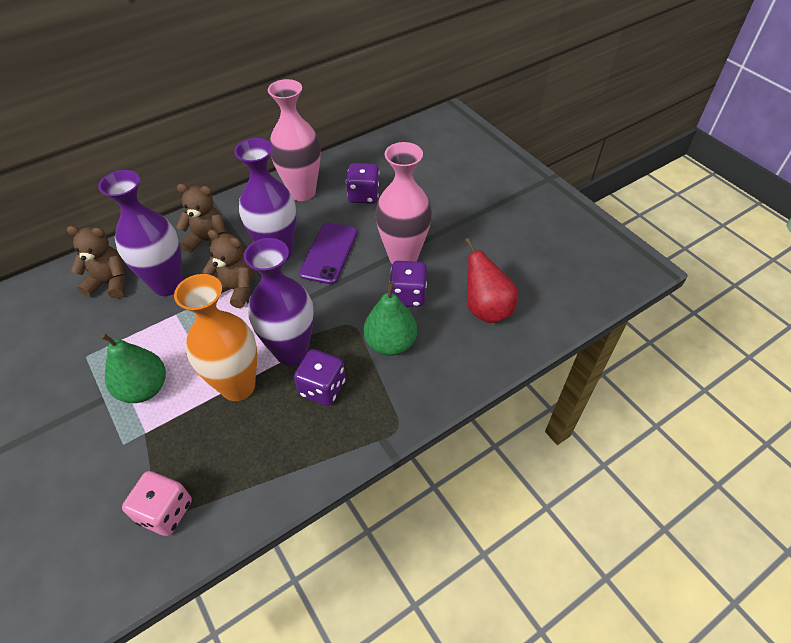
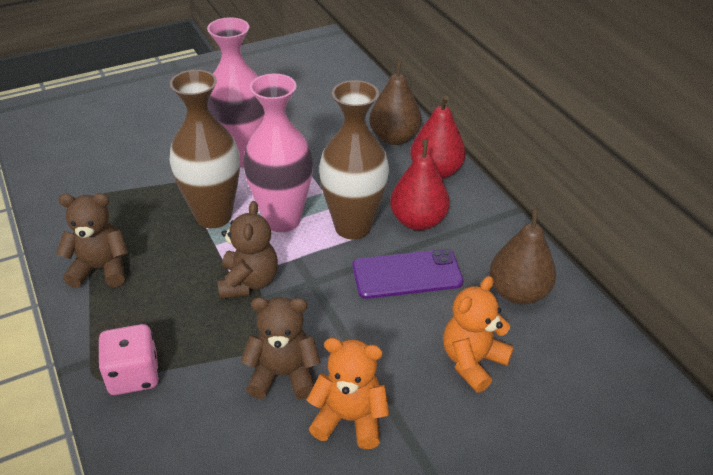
brown pear: none = 0 -> [369,60,422,145] [489,208,556,305] = 2
brown vase: none = 0 -> [169,70,240,228] [319,80,389,240] = 2
green pear: [100,333,166,403] [364,282,417,356] = 2 -> none = 0
orange teddy bear: none = 0 -> [307,338,389,449] [443,276,514,393] = 2
orange vase: [174,274,257,401] = 1 -> none = 0
purple dice: [294,349,346,406] [346,163,380,204] [389,261,427,307] = 3 -> none = 0
purple vase: [98,170,183,296] [234,138,296,261] [244,238,314,366] = 3 -> none = 0
red pear: [465,238,518,323] = 1 -> [390,139,450,230] [410,95,466,179] = 2

